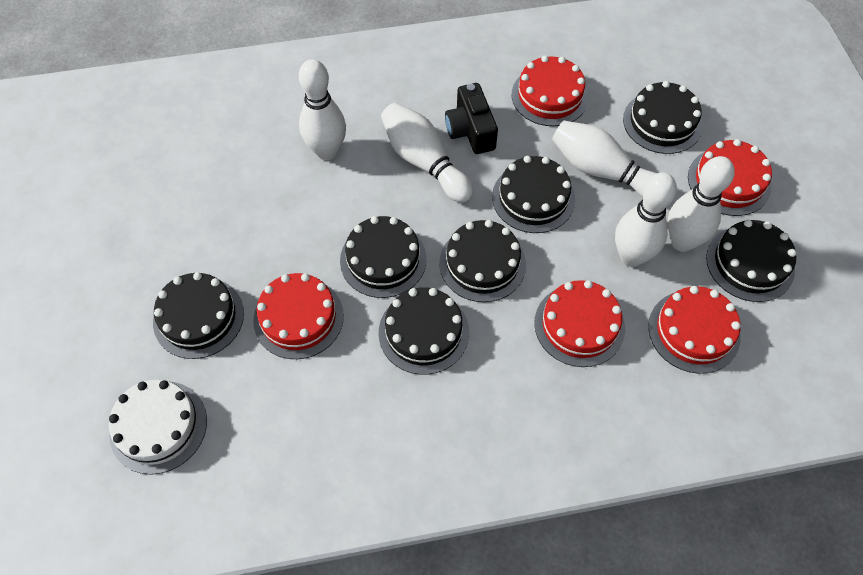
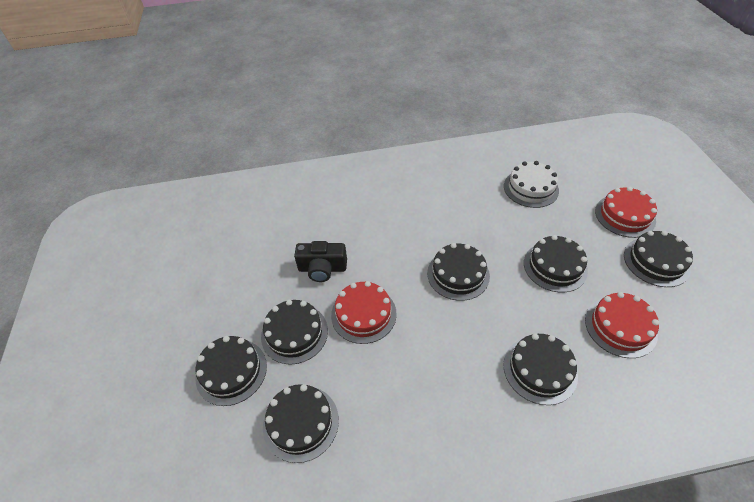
red cake: [253,273,344,359] [512,56,589,126] [534,280,625,367] [648,286,741,374] [688,139,772,216] = 5 -> [331,281,397,344] [585,292,659,358] [595,187,657,238] = 3
white bowling pin: [299,59,346,160] [381,103,474,203] [552,120,656,197] [615,172,677,267] [667,156,735,252] = 5 -> none = 0

